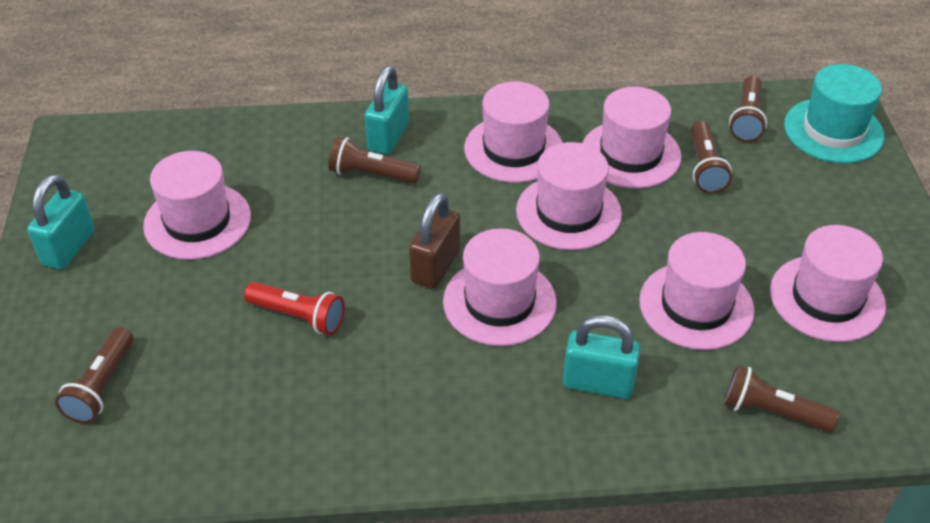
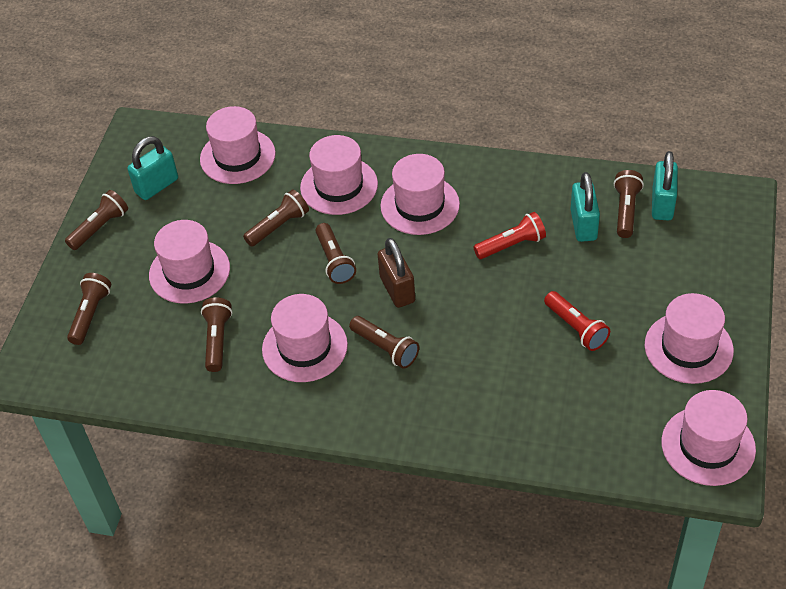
brown flashlight: [55,327,133,424] [328,137,421,184] [691,121,732,194] [724,365,840,432] [729,76,767,142] = 5 -> [65,190,128,250] [67,273,111,345] [201,297,232,372] [243,190,309,247] [316,223,356,284] [349,316,419,369] [614,170,644,238] = 7
red flashlight: [244,282,345,335] = 1 -> [473,212,546,259] [544,291,610,351] = 2
turquoise hat: [784,64,885,163] = 1 -> none = 0

